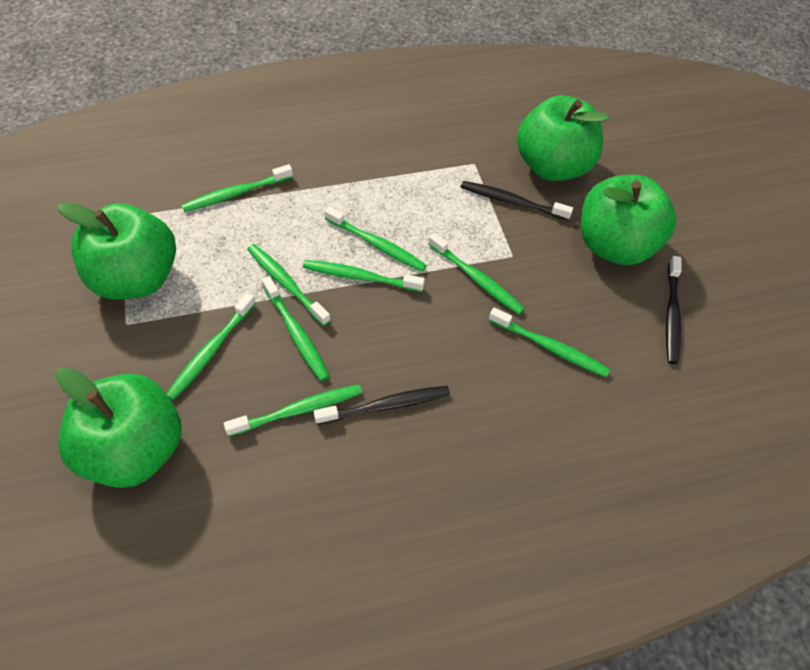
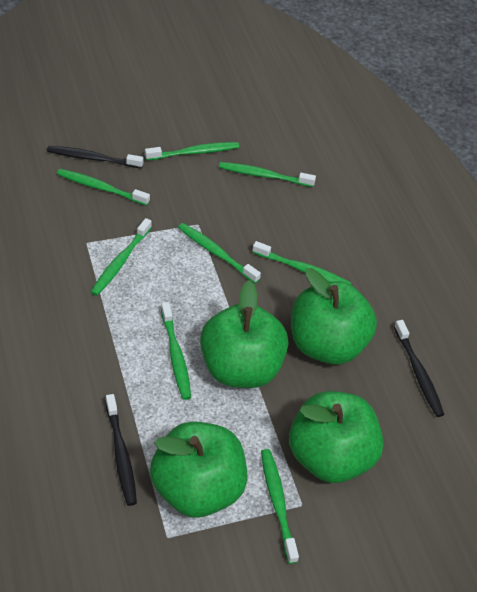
green toothbrush: [166,293,256,400] [181,164,293,212] [224,384,362,436] [247,244,331,326] [262,276,329,381] [303,260,425,292] [324,206,427,272] [428,233,525,315] [489,307,610,377] = 9 -> [57,169,150,206] [91,218,152,296] [145,142,239,160] [161,302,191,400] [178,223,261,283] [219,162,316,187] [252,241,351,285] [261,449,299,564] = 8

